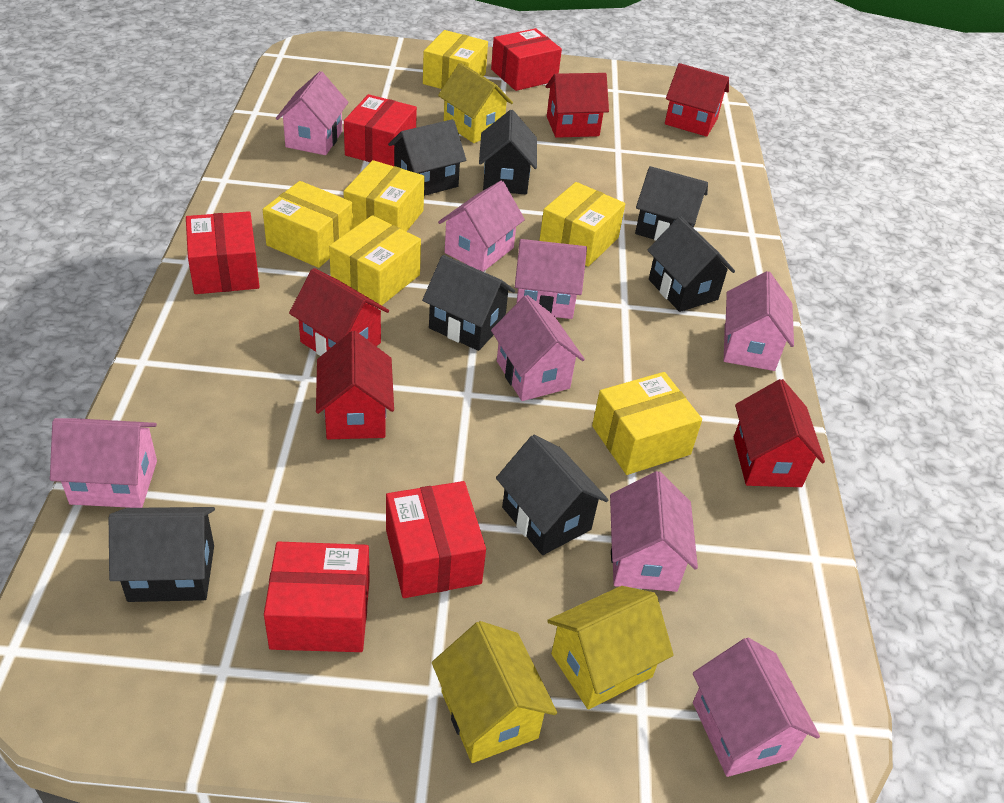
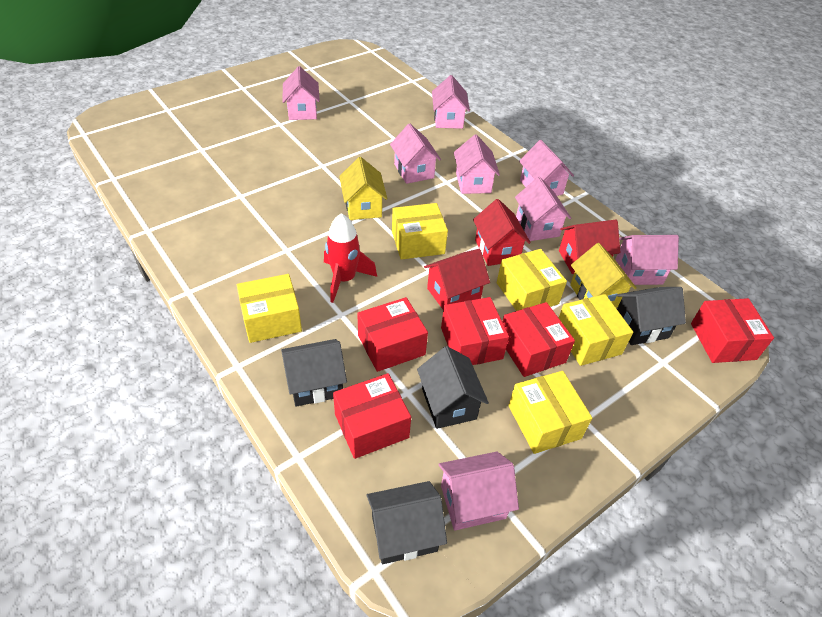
black house: [109,507,215,602] [388,119,466,196] [422,255,515,351] [479,110,537,194] [496,435,608,555] [635,166,708,241] [648,216,735,312] = 7 -> [281,339,347,407] [367,481,447,564] [417,346,489,429] [617,287,686,345] = 4
red house: [289,268,389,356] [316,331,394,439] [546,73,609,138] [665,63,729,137] [734,379,825,487] = 5 -> [424,249,490,309] [473,199,531,266] [559,220,621,274] = 3
red rocket: none = 0 -> [324,213,377,303] = 1
yellow box: [263,181,353,268] [329,215,421,305] [343,160,425,232] [423,30,488,89] [539,182,625,267] [592,372,702,475] = 6 -> [237,274,302,343] [392,203,448,260] [497,249,567,311] [508,371,592,454] [559,294,633,366] = 5
yellow house: [432,621,557,763] [438,63,513,143] [547,586,674,710] = 3 -> [339,157,387,220] [570,243,637,308] = 2

